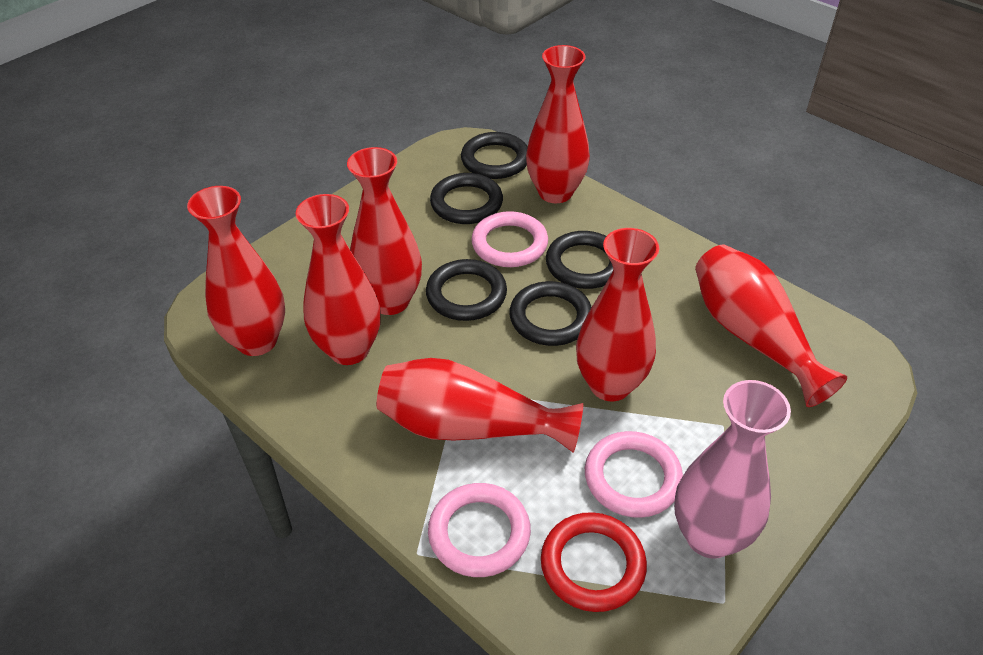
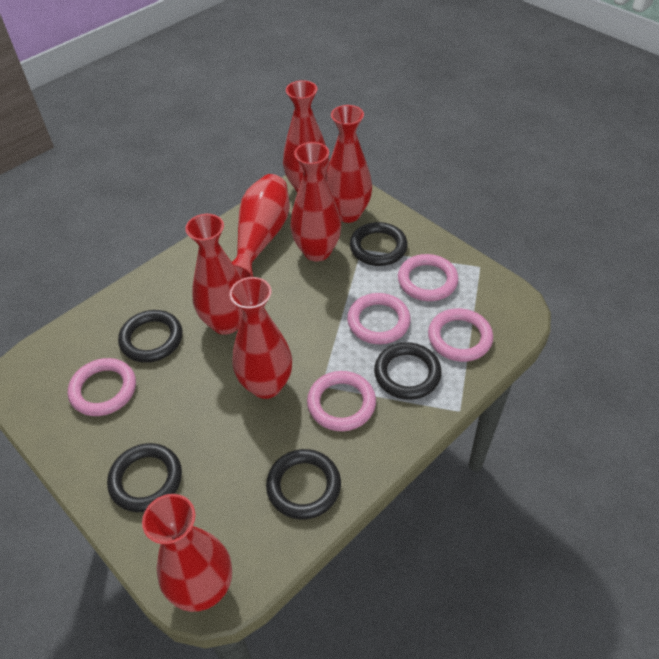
pink ring: [428,483,531,577] [471,211,548,267] [585,431,683,518] = 3 -> [68,358,136,416] [307,371,376,431] [347,293,411,344] [398,254,458,301] [428,308,493,362] = 5
pink vase: [674,380,791,559] = 1 -> none = 0
red ring: [541,512,647,612] = 1 -> none = 0

